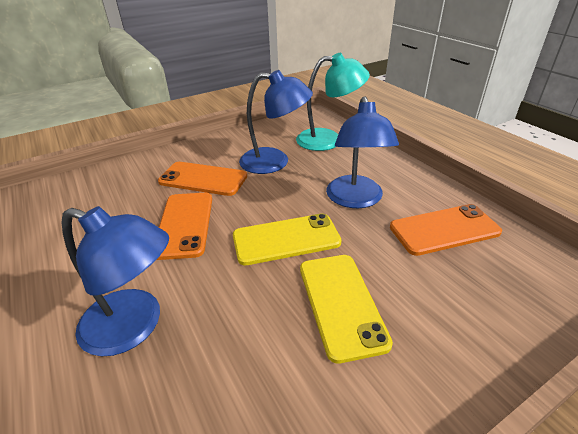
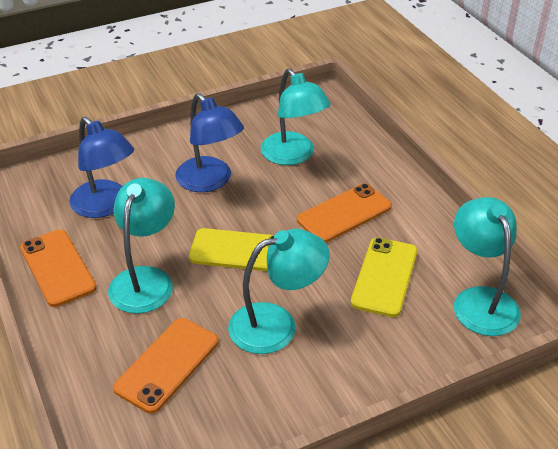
blue lamp: [61,206,169,356] [239,70,313,174] [326,96,399,208] = 3 -> [69,117,134,218] [175,93,244,192] = 2
turquoise lamp: [296,53,370,151] = 1 -> [108,178,175,314] [228,229,330,354] [260,69,331,165] [454,197,521,336] = 4

